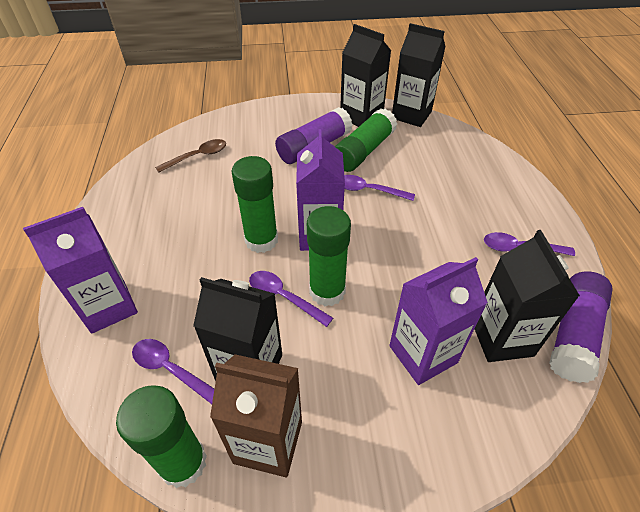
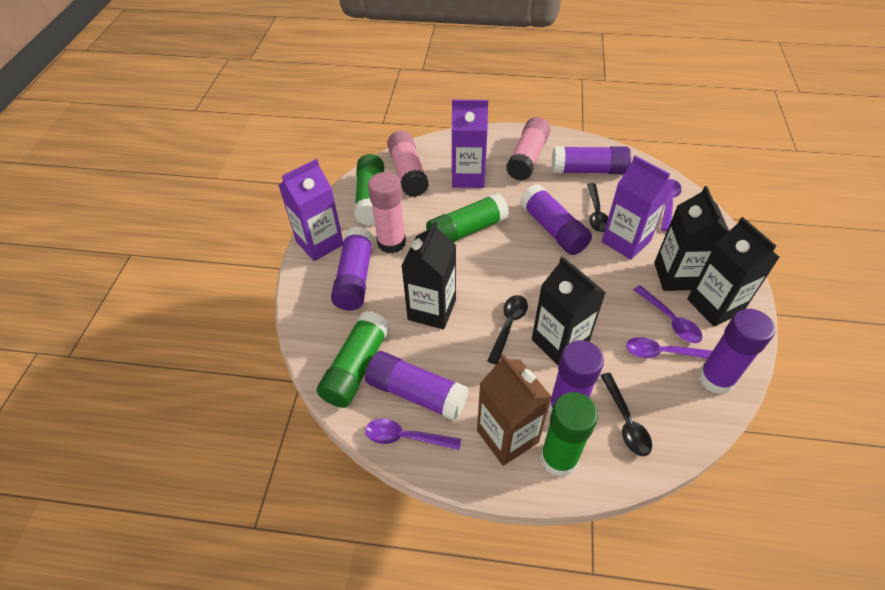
black spoon: none = 0 -> [487,295,528,365] [587,183,608,232] [600,373,652,456] = 3
brown spoon: [155,139,226,172] = 1 -> none = 0
pink glue stick: none = 0 -> [368,172,406,254] [387,131,429,197] [506,117,551,181] = 3
purple glue stick: [275,107,353,164] [549,271,613,383] = 2 -> [331,226,374,311] [365,351,469,421] [520,184,592,255] [548,340,604,413] [552,146,631,174] [698,309,775,394] = 6

